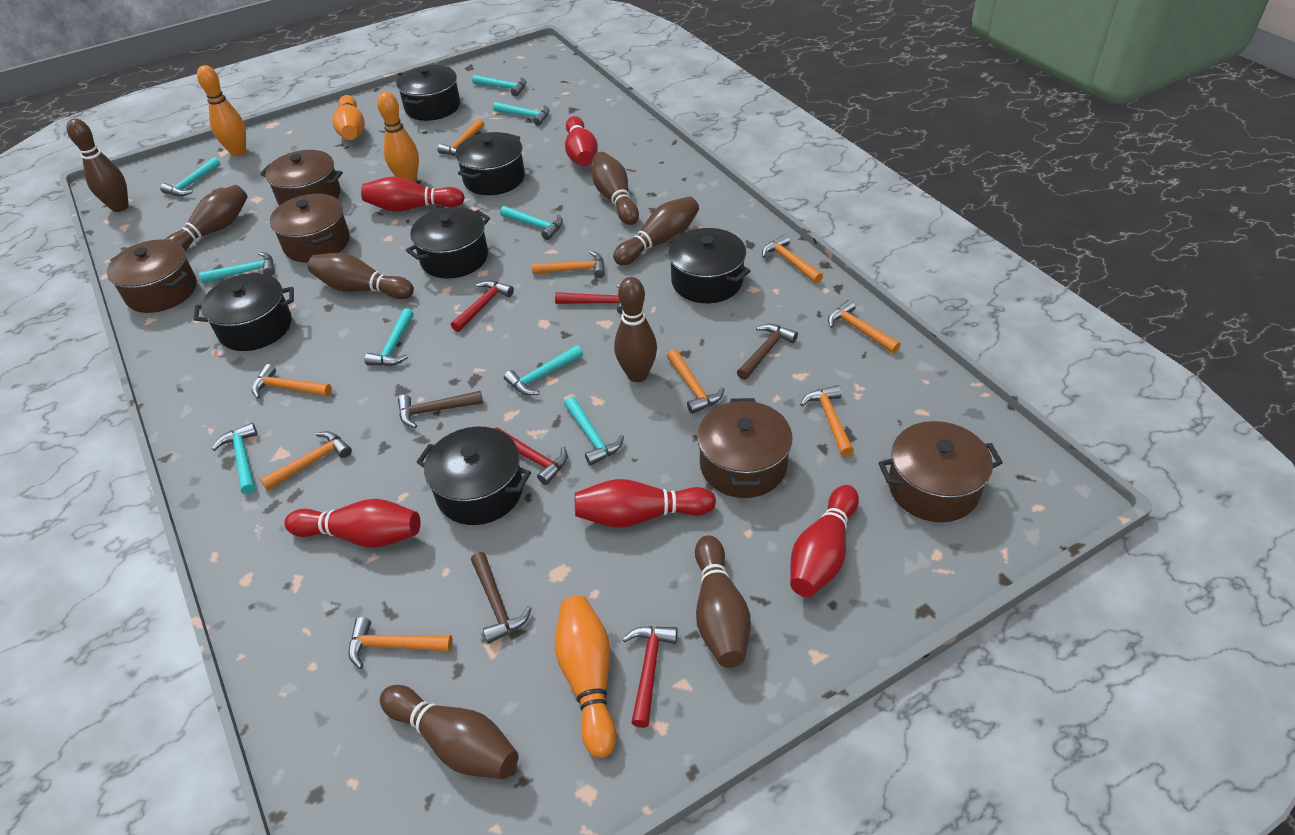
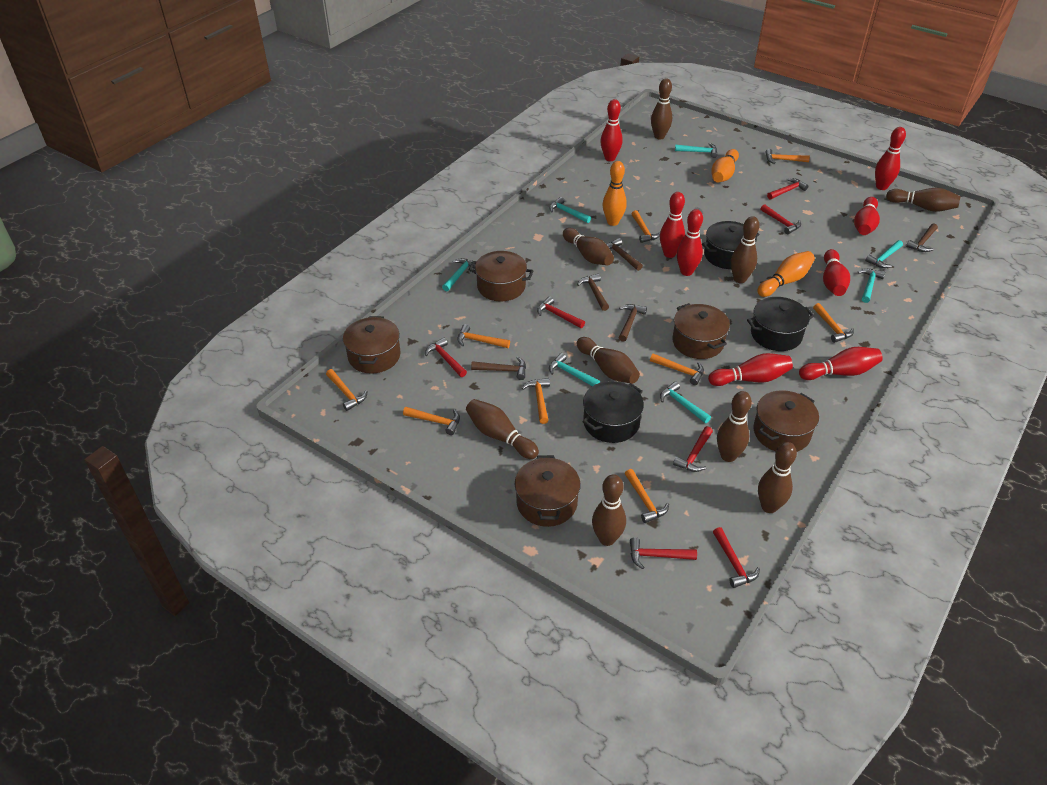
black pot: [194,273,294,351] [396,65,460,121] [406,207,490,279] [417,427,531,525] [455,132,525,195] [666,228,750,303] = 6 -> [582,381,644,443] [702,221,760,269] [747,297,814,351] = 3
brown bowling pin: [67,118,129,212] [165,185,248,251] [308,253,414,299] [380,685,519,779] [592,152,639,225] [613,196,699,265] [614,277,657,382] [695,535,751,668] = 8 -> [466,399,539,459] [563,228,614,265] [576,337,640,384] [592,474,626,546] [651,78,672,139] [717,391,752,462] [731,216,759,283] [758,442,797,513] [886,188,961,212] = 9
brown hammer: [398,391,483,428] [471,552,532,644] [737,324,798,380] = 3 -> [471,357,526,380] [577,274,609,311] [607,238,643,271] [619,304,647,342] [906,224,938,252] = 5
orange bowling pin: [197,65,246,156] [332,95,365,140] [377,92,419,183] [555,596,616,758] = 4 -> [603,161,627,226] [711,149,739,182] [757,251,815,297] = 3
red bowling pin: [284,499,421,548] [361,176,465,212] [565,116,598,166] [575,479,716,528] [790,485,859,597] = 5 -> [600,99,622,161] [660,192,685,258] [677,209,703,276] [708,353,793,386] [799,347,883,380] [823,249,850,296] [854,197,880,235] [875,127,906,190] = 8
red hammer: [451,280,514,332] [494,427,568,485] [555,284,623,314] [623,626,678,728] = 4 -> [425,338,467,377] [537,296,585,328] [630,537,697,569] [673,426,713,472] [713,527,760,588] [760,204,801,234] [767,178,808,199] = 7
turquoise hammer: [160,157,220,196] [199,252,275,283] [212,423,257,494] [365,308,414,366] [472,75,526,96] [493,102,550,126] [500,206,563,240] [504,345,583,396] [564,397,624,466] = 9 -> [442,258,476,291] [549,197,591,223] [549,353,600,386] [660,381,711,423] [675,143,718,158] [858,269,885,303] [865,240,903,268] = 7

